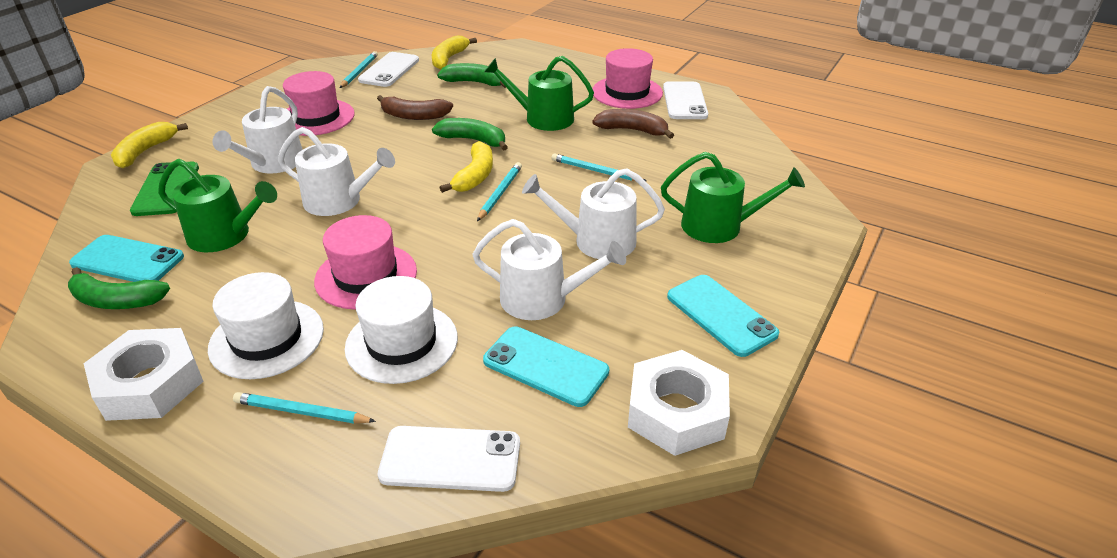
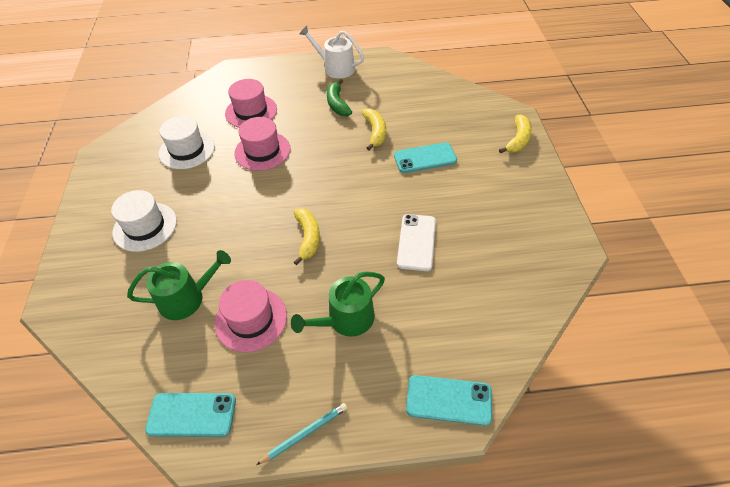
brown banana: [377,95,453,120] [592,109,674,139] = 2 -> none = 0
green banana: [68,267,170,309] [432,118,508,151] [437,63,506,88] = 3 -> [327,79,352,116] = 1
green phone: [130,162,199,216] = 1 -> none = 0
green watering can: [158,159,277,252] [484,56,594,131] [661,152,805,243] = 3 -> [127,250,231,320] [291,272,385,337] = 2
turquoise pencil: [233,392,376,424] [340,51,378,88] [477,162,522,221] [551,153,647,181] = 4 -> [256,403,347,465] = 1
white nut: [83,328,204,421] [628,350,730,456] = 2 -> none = 0
white phone: [358,52,419,87] [378,426,520,492] [663,81,708,119] = 3 -> [397,214,436,271] = 1
white watering can: [213,86,303,173] [278,127,395,216] [472,219,626,320] [522,168,665,259] = 4 -> [299,26,364,79] = 1

